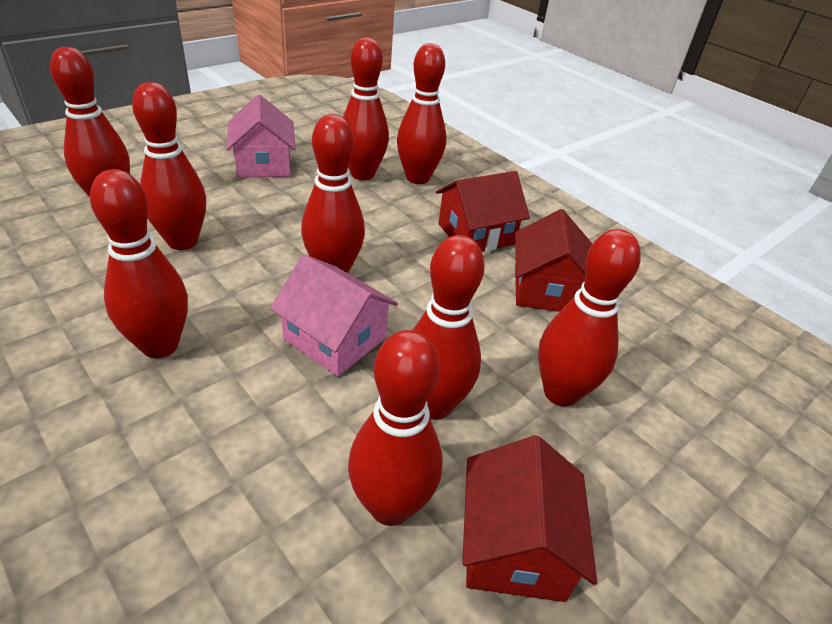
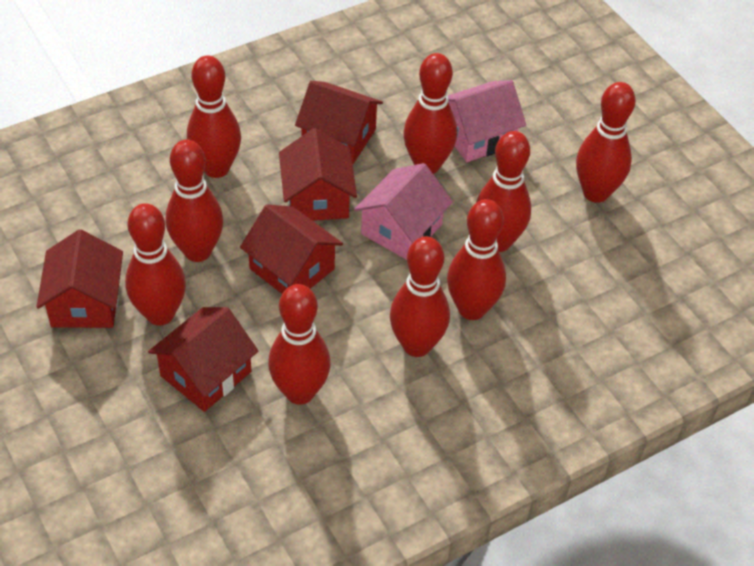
red house: [436,171,530,252] [462,435,597,602] [515,209,592,312] = 3 -> [36,230,123,328] [148,307,258,412] [240,204,343,294] [279,128,357,221] [295,81,383,164] = 5

